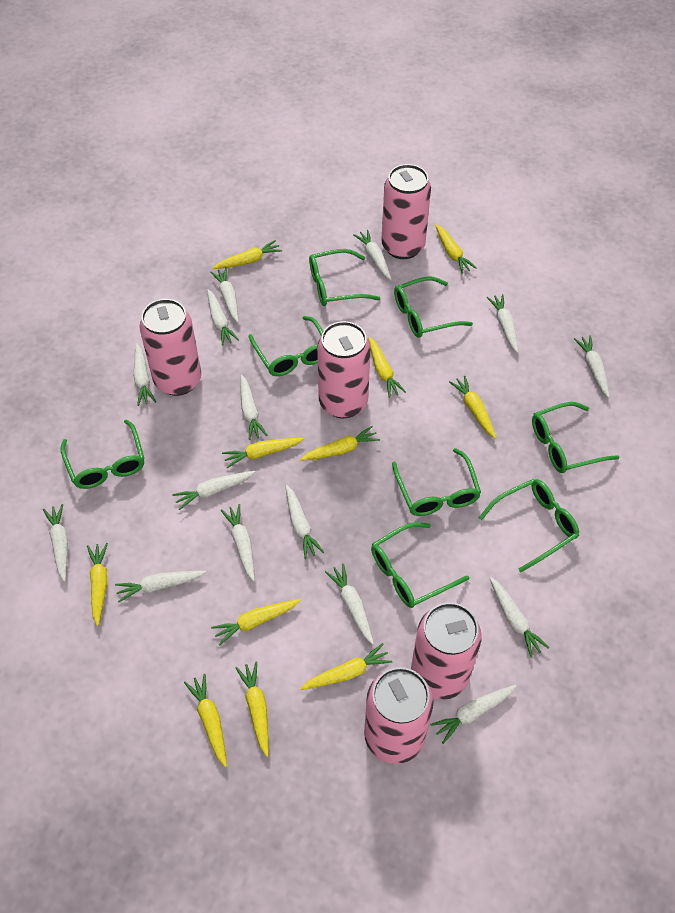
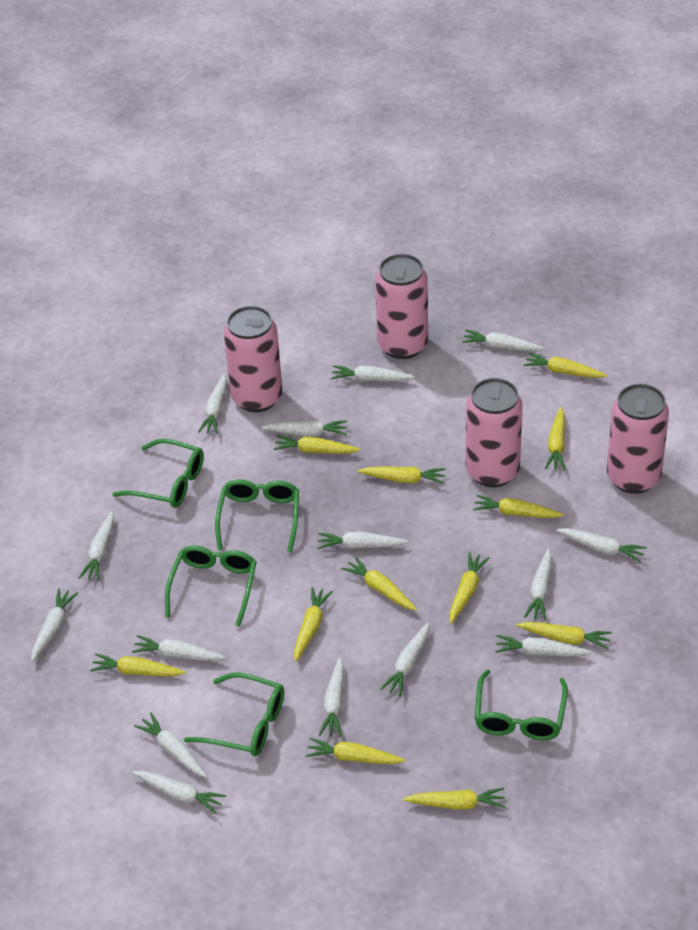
green glasses: [60,419,145,489] [248,316,323,376] [309,249,380,306] [371,522,469,608] [392,448,481,516] [394,276,473,338] [479,479,579,572] [532,402,619,473] = 8 -> [113,439,204,508] [165,545,257,627] [184,672,284,757] [215,479,299,553] [475,670,568,740] = 5
pink can: [139,299,201,396] [317,321,370,418] [364,667,433,764] [381,164,431,259] [411,602,482,700] = 5 -> [224,306,282,412] [375,254,428,359] [466,378,523,487] [607,384,669,494] = 4
yellow carrot: [87,543,108,626] [184,674,227,767] [211,599,301,646] [213,240,282,269] [222,438,304,468] [235,662,269,757] [300,426,380,461] [300,643,392,690] [368,337,406,398] [435,224,477,274] [449,376,496,439] = 11 -> [90,653,185,676] [273,435,360,454] [294,587,333,661] [305,738,405,764] [341,556,417,610] [358,467,446,484] [403,788,506,810] [449,552,489,624] [473,495,563,518] [516,622,612,650] [524,352,607,378] [545,407,566,471] = 12

